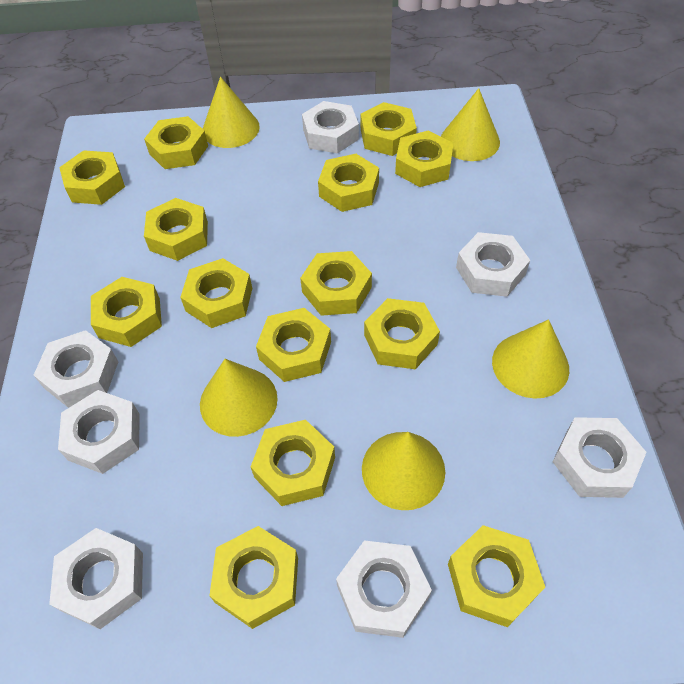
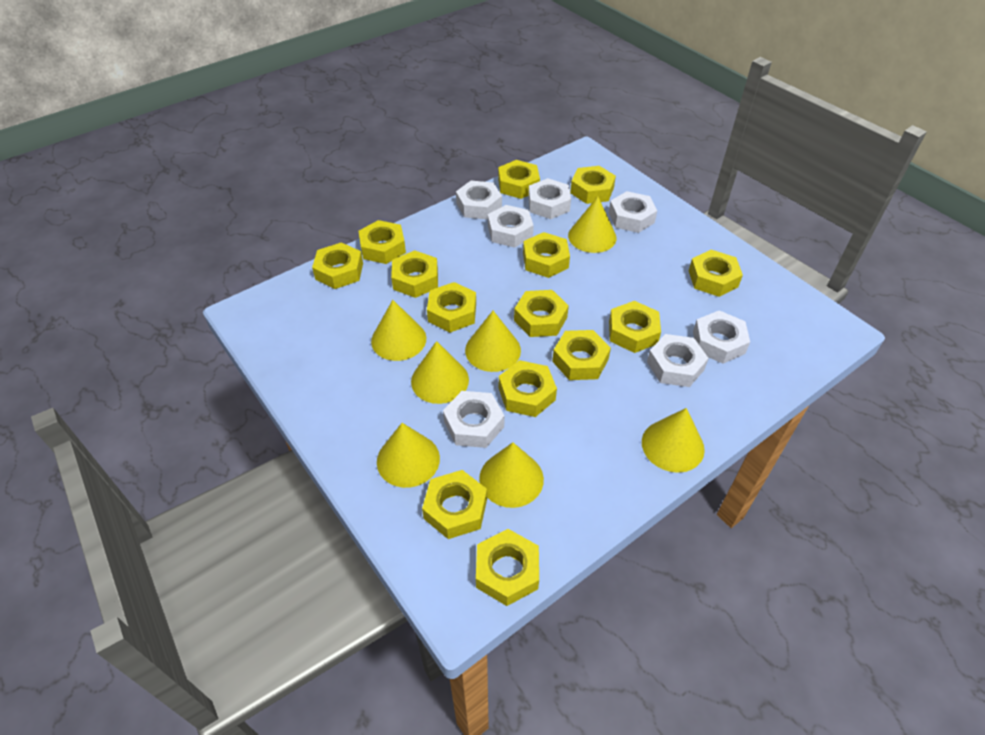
yellow cone: [200,359,278,437] [203,77,260,148] [362,432,445,510] [441,88,500,161] [492,319,569,399] = 5 -> [371,300,426,361] [377,423,440,488] [411,341,469,404] [465,311,521,372] [479,442,544,508] [568,197,616,253] [642,408,705,473] = 7

